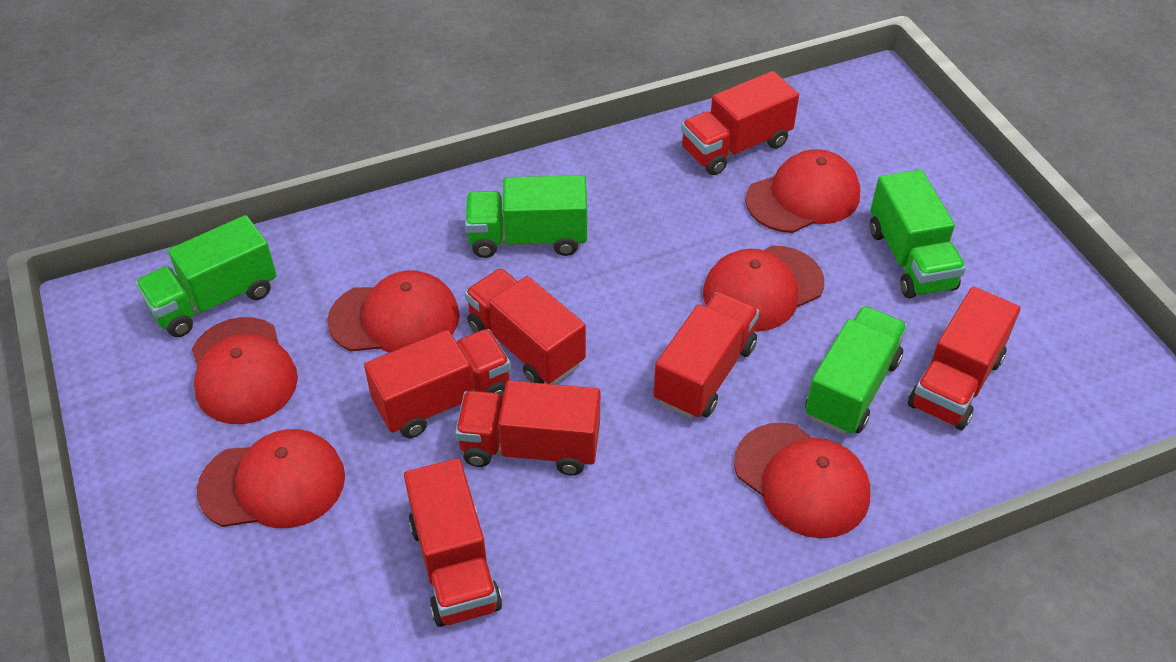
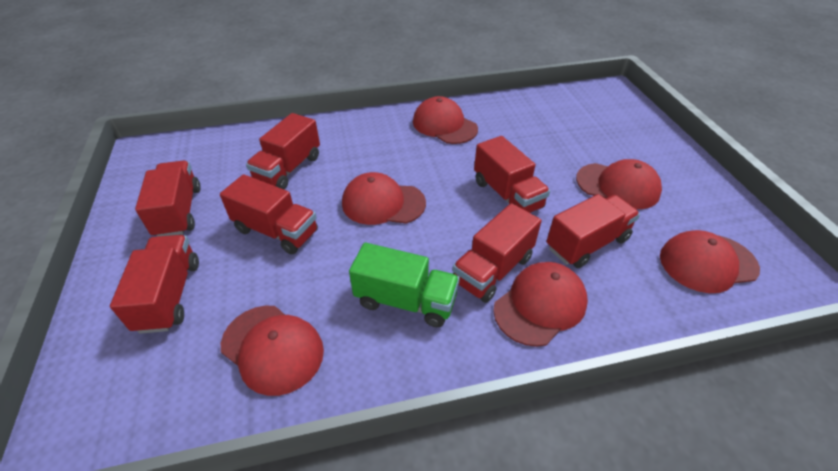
green truck: [135,215,277,337] [465,175,587,258] [805,306,908,435] [870,169,966,298] = 4 -> [349,243,460,327] = 1

